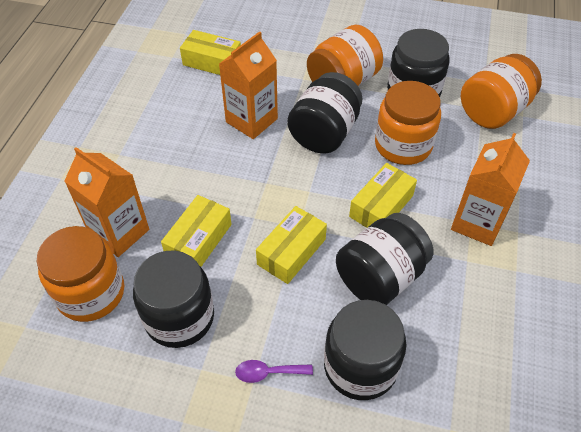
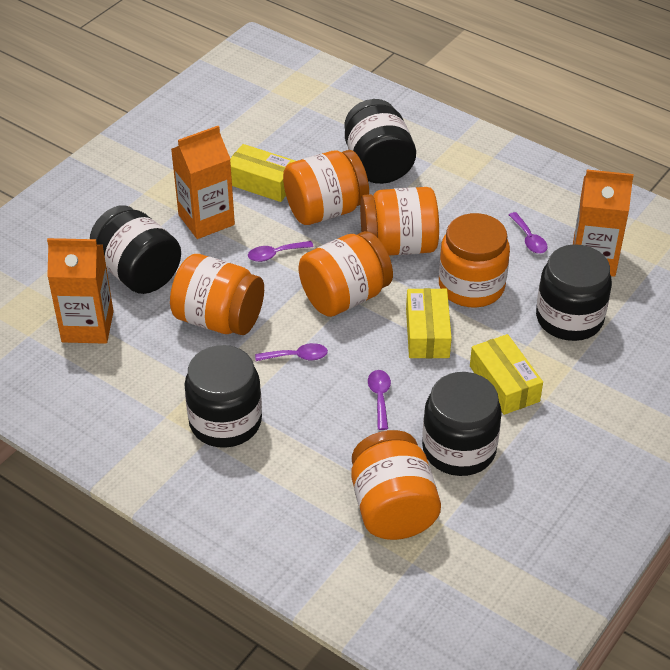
orange jar: [36,226,124,322] [307,25,383,86] [375,81,441,165] [461,54,542,129] = 4 -> [170,254,264,335] [283,150,369,225] [299,231,393,317] [351,430,441,540] [360,187,439,255] [439,213,510,307] = 6
purple spoon: [235,360,313,383] = 1 -> [248,241,314,262] [255,343,328,361] [368,370,391,430] [509,212,548,254] = 4
yellow box: [161,195,232,267] [180,30,241,75] [256,206,327,284] [349,163,417,228] = 4 -> [230,144,295,202] [406,288,452,358] [470,334,543,415] = 3

